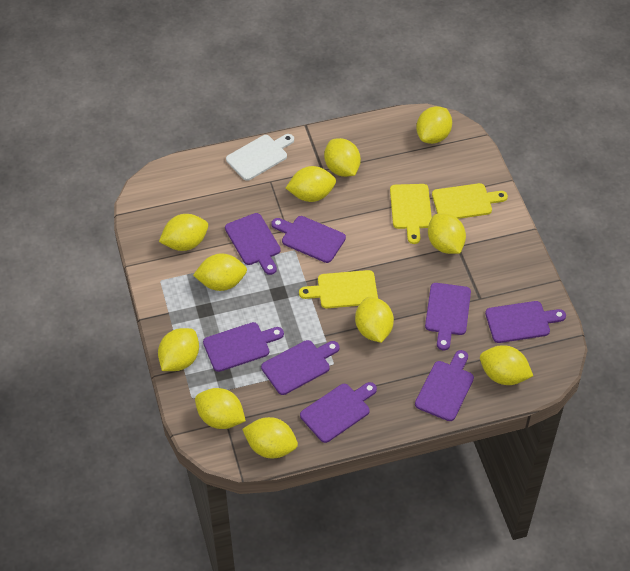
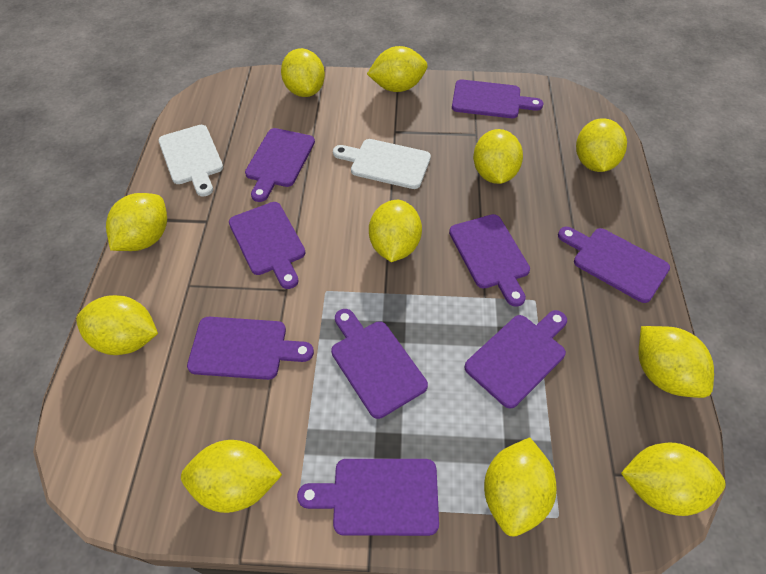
purple cutting board: [203,322,284,372] [225,213,281,275] [261,340,339,395] [271,216,346,263] [300,382,377,443] [415,350,474,421] [425,283,471,350] [485,301,566,343] = 8 -> [187,317,314,380] [229,202,305,289] [245,128,315,202] [297,459,439,536] [331,309,428,419] [449,214,530,307] [452,80,544,118] [464,310,567,409] [558,227,670,303] = 9
white cutting board: [226,134,294,181] = 1 -> [158,125,223,197] [333,139,431,189] = 2
yellow cutting board: [299,270,378,308] [390,184,432,244] [432,183,508,219] = 3 -> none = 0

